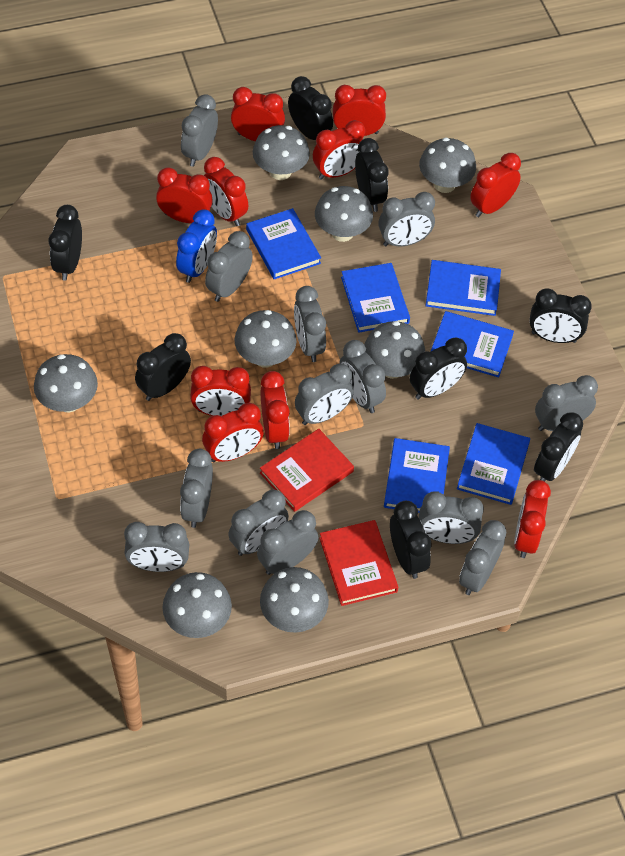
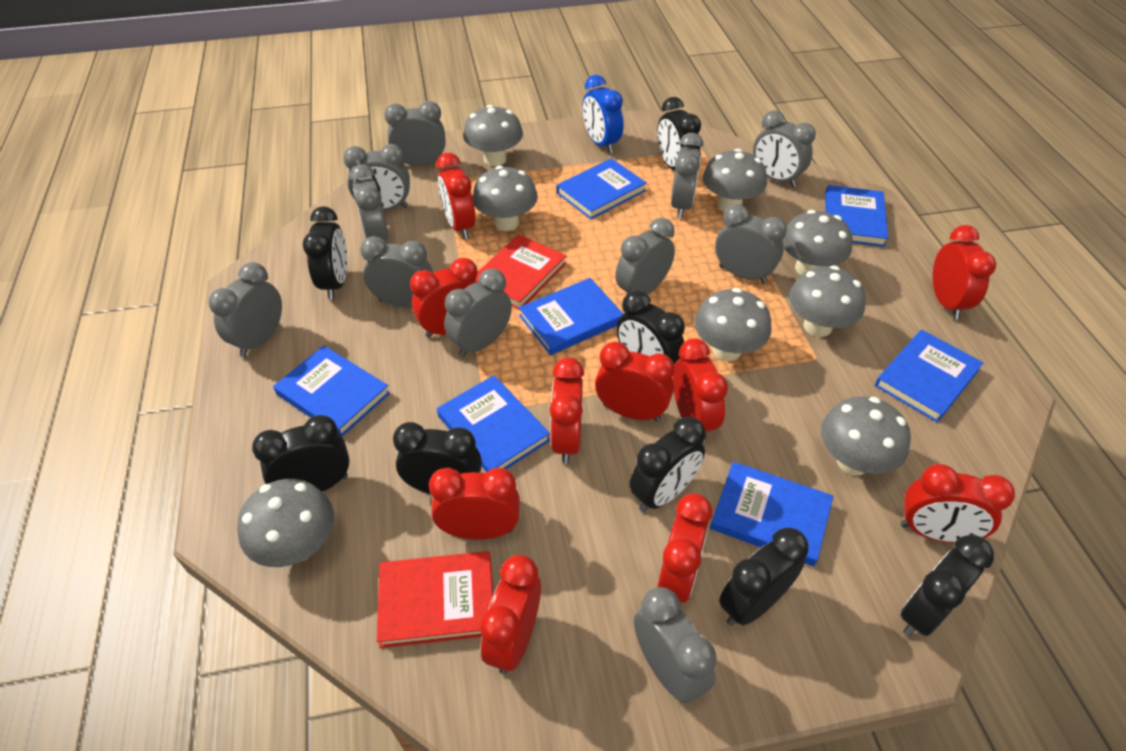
blue book: [246,208,321,279] [341,263,410,333] [384,438,450,513] [425,260,501,316] [430,311,514,378] [457,423,530,505] = 6 -> [273,345,390,437] [437,375,550,472] [519,278,623,355] [557,158,647,219] [710,462,833,566] [825,185,888,247] [875,330,983,423] = 7
grey clock: [124,522,189,572] [180,449,213,528] [181,94,218,167] [205,231,253,302] [228,490,289,556] [257,510,319,575] [294,286,326,362] [295,363,354,425] [339,340,386,413] [379,192,435,246] [419,491,484,544] [459,520,506,595] [535,375,598,431] = 13 -> [208,262,282,357] [343,144,410,211] [350,164,389,241] [360,236,433,307] [384,101,446,166] [444,269,512,357] [615,218,675,295] [634,587,717,703] [671,133,703,218] [715,204,787,284] [753,110,816,187] = 11

